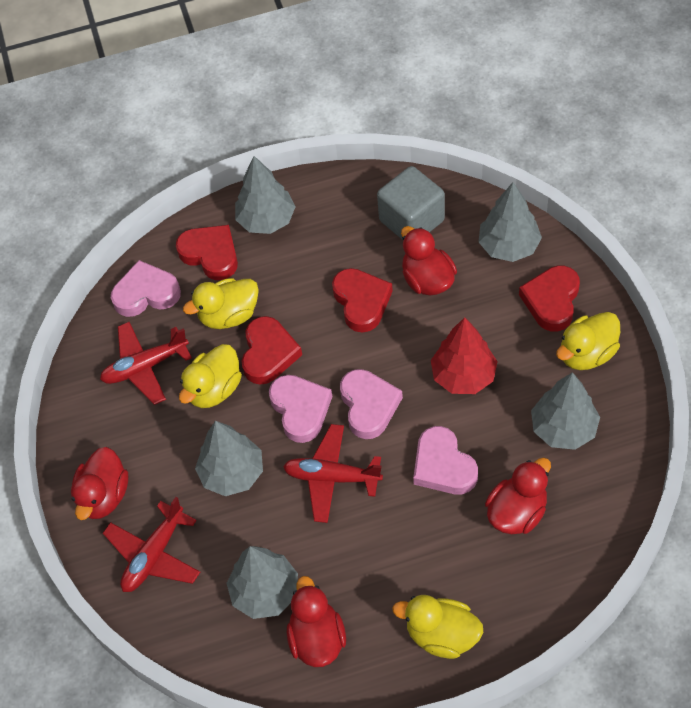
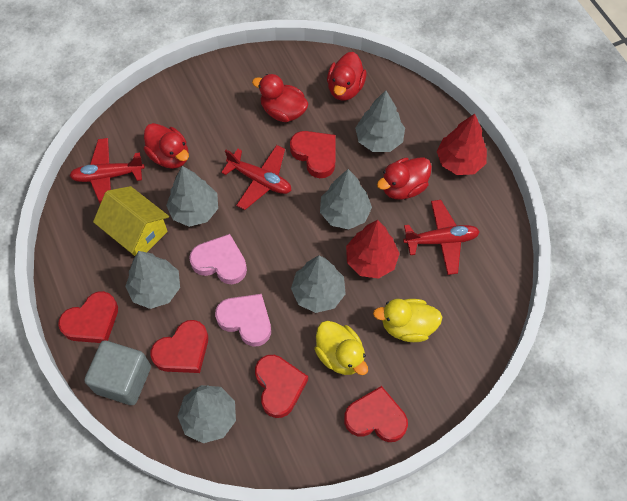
grey tree: [195,421,263,496] [227,546,298,619] [235,156,296,234] [479,182,542,262] [531,372,600,450] = 5 -> [125,251,180,309] [166,166,218,227] [177,385,236,443] [291,255,346,313] [320,169,372,230] [355,90,405,152] = 6
pink heart: [111,260,181,317] [269,375,332,443] [340,369,403,439] [413,426,478,494] = 4 -> [189,234,247,284] [215,294,271,347] = 2
red heart: [176,225,238,280] [242,316,302,385] [332,268,393,332] [519,265,580,332] = 4 -> [58,291,118,343] [151,320,208,373] [255,355,308,418] [290,131,336,178] [344,386,408,442] = 5
red tree: [431,317,498,394] = 1 -> [346,220,400,279] [437,114,487,175] = 2
yellow duck: [179,344,242,408] [183,278,259,329] [392,595,483,659] [556,312,620,370] = 4 -> [314,321,368,375] [373,299,442,342] = 2
yellow house: none = 0 -> [93,186,169,256] = 1

